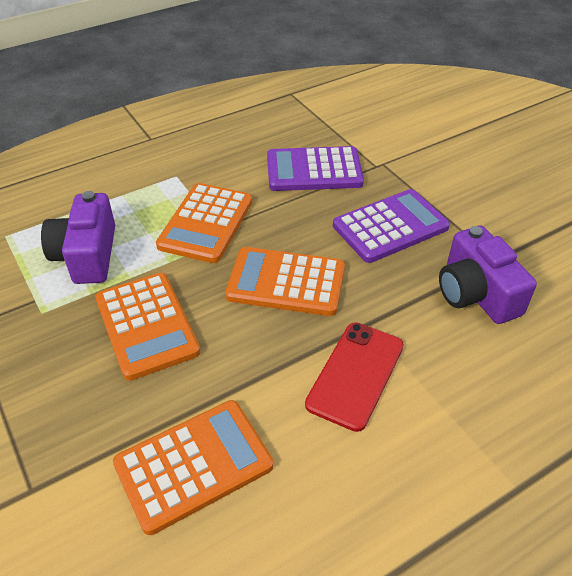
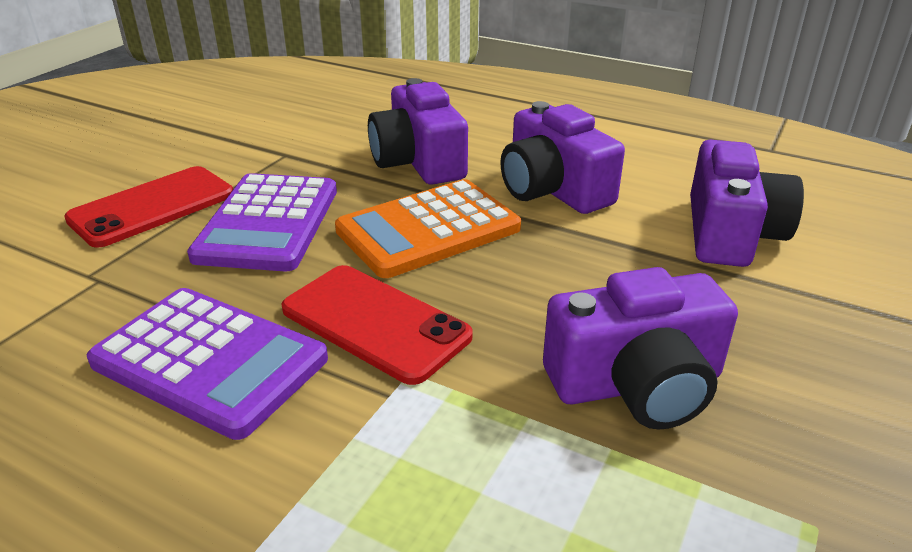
orange calculator: [95,273,200,381] [113,400,273,535] [156,183,252,263] [225,247,345,316] = 4 -> [335,179,521,278] = 1
purple camera: [41,191,115,284] [439,225,537,324] = 2 -> [368,78,468,185] [500,101,625,214] [543,267,738,430] [690,140,804,267] = 4
red phone: [305,322,404,432] = 1 -> [64,166,233,248] [281,265,473,385] = 2

